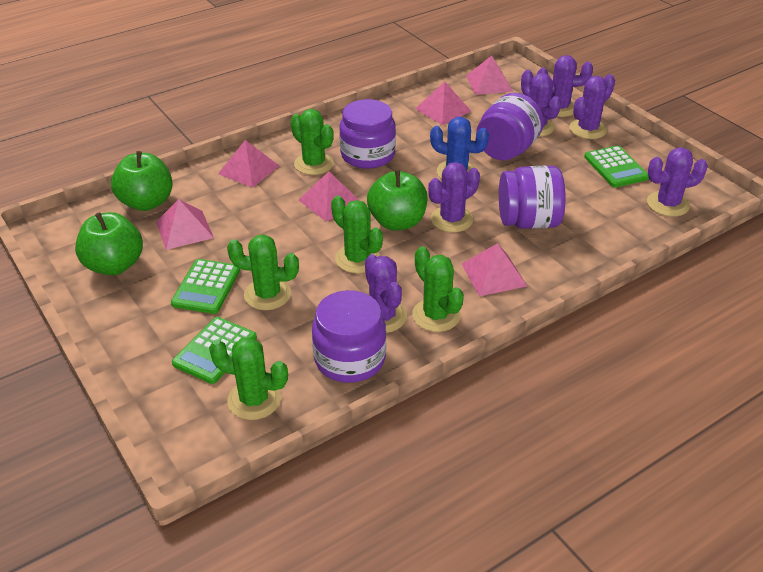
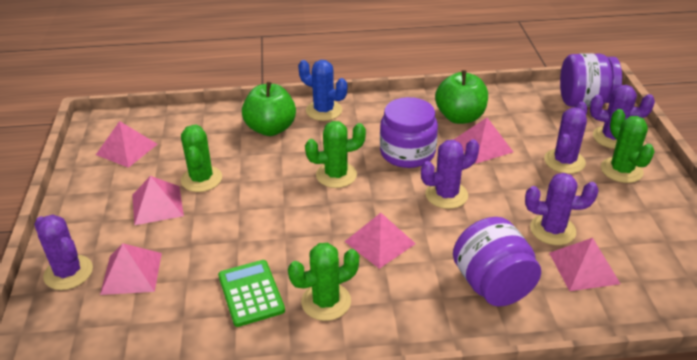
green apple: [75,212,143,275] [111,151,173,211] [367,170,428,230] = 3 -> [242,82,296,136] [435,70,488,124] = 2
green cactus: [209,337,288,420] [227,234,299,310] [291,109,334,175] [331,196,383,273] [412,247,464,332] = 5 -> [181,125,222,192] [288,243,359,321] [305,121,366,188] [601,109,655,183] = 4
green calculator: [171,259,240,314] [172,317,257,384] [584,145,649,187] = 3 -> [218,260,285,327] = 1
purple cactus: [365,254,407,333] [428,162,480,232] [521,70,561,136] [537,55,593,117] [569,74,615,139] [647,147,708,217] = 6 -> [34,215,93,290] [421,139,479,209] [525,173,599,245] [544,102,588,174] [590,85,655,149] = 5
purple jar: [312,290,386,383] [339,99,396,169] [476,93,544,161] [499,166,566,229] = 4 -> [380,97,438,168] [453,217,541,307] [560,53,622,107] = 3

